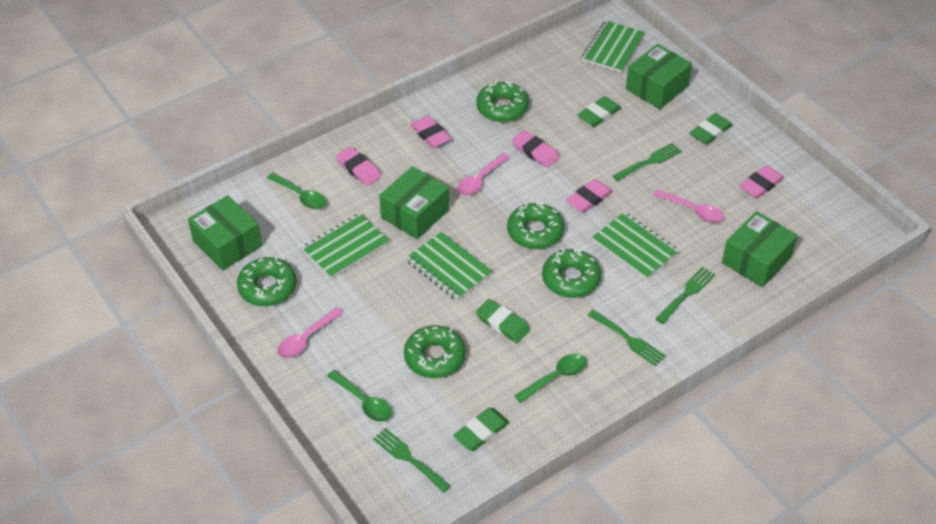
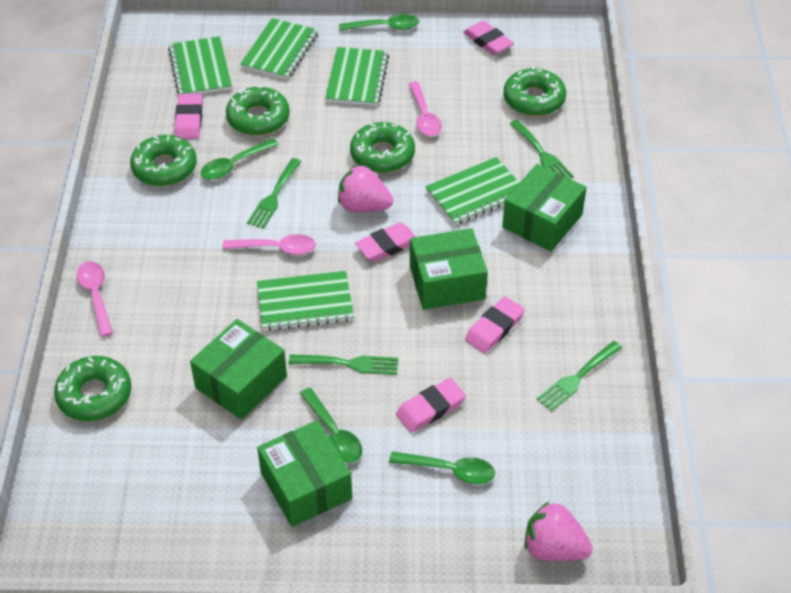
green eraser: [453,407,510,451] [476,299,530,343] [577,96,621,127] [690,113,733,145] = 4 -> none = 0
green notebook: [302,213,389,279] [406,232,493,301] [582,21,645,73] [592,212,679,279] = 4 -> [168,36,232,94] [240,18,318,80] [257,271,354,331] [325,47,389,106] [425,157,519,225] = 5
green spoon: [267,172,326,209] [327,370,392,422] [514,353,586,403] = 3 -> [201,138,279,180] [300,388,362,463] [339,14,419,31] [389,451,495,484] = 4
pink strawberry: none = 0 -> [338,165,393,212] [524,501,593,561] = 2

